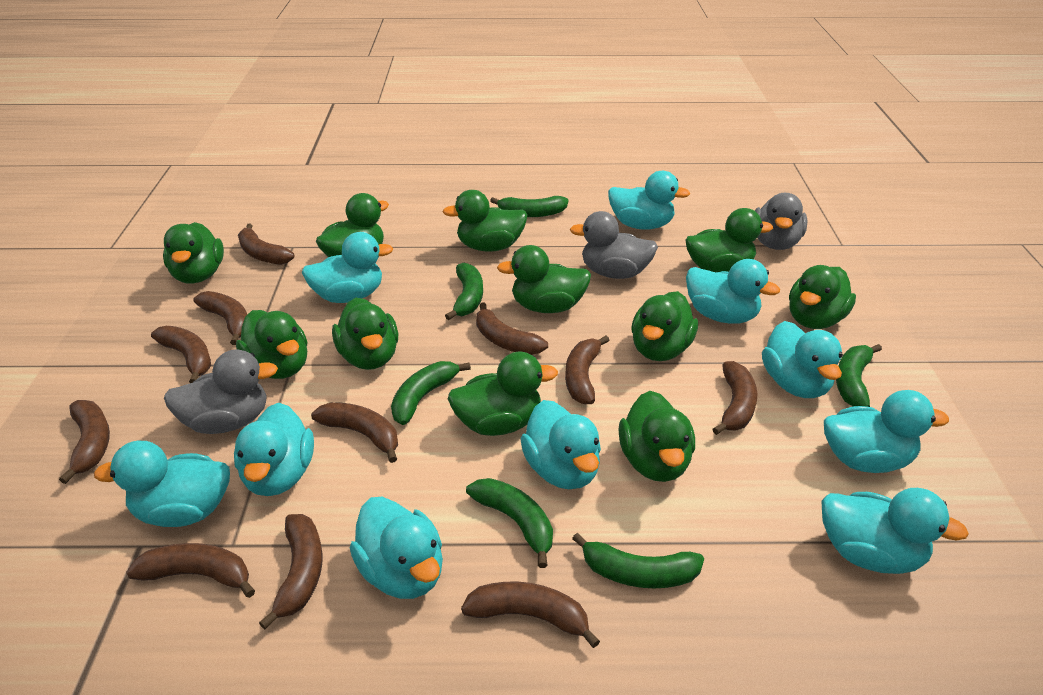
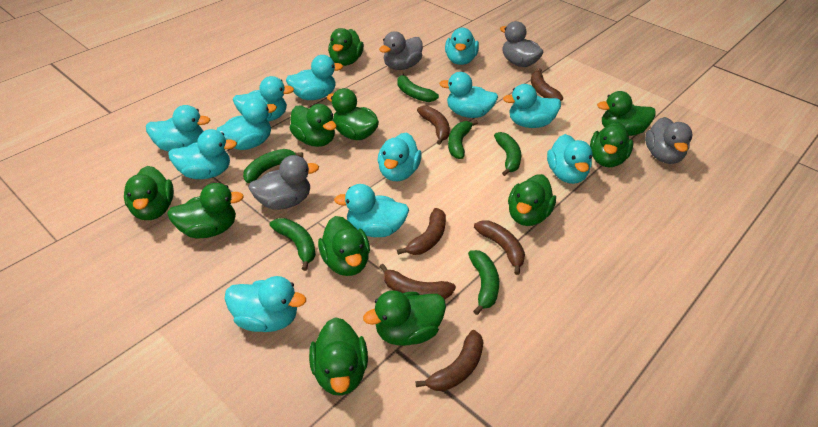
brown banana: [59,400,110,484] [126,543,255,598] [151,326,211,383] [193,291,247,345] [238,223,294,265] [259,514,322,629] [311,402,398,463] [461,582,600,648] [476,302,548,355] [565,336,609,404] [713,361,757,435] = 11 -> [380,264,456,299] [397,208,446,255] [416,330,484,391] [417,106,450,145] [474,220,525,275] [531,68,563,101] = 6
grey duck: [164,349,278,434] [570,211,658,279] [755,193,808,250] = 3 -> [248,155,319,210] [379,31,423,70] [500,21,544,67] [645,117,693,164] = 4
turquoise duck: [94,441,230,527] [234,403,314,496] [301,232,393,303] [350,497,443,599] [520,400,601,489] [608,171,690,230] [686,259,780,324] [762,321,843,398] [822,488,969,574] [824,390,949,473] = 10 -> [146,105,210,152] [168,129,237,179] [217,98,277,150] [225,276,306,332] [233,76,294,122] [286,55,343,100] [334,184,409,237] [378,132,422,181] [439,72,498,118] [445,28,479,65] [503,84,561,128] [547,134,593,184] = 12

